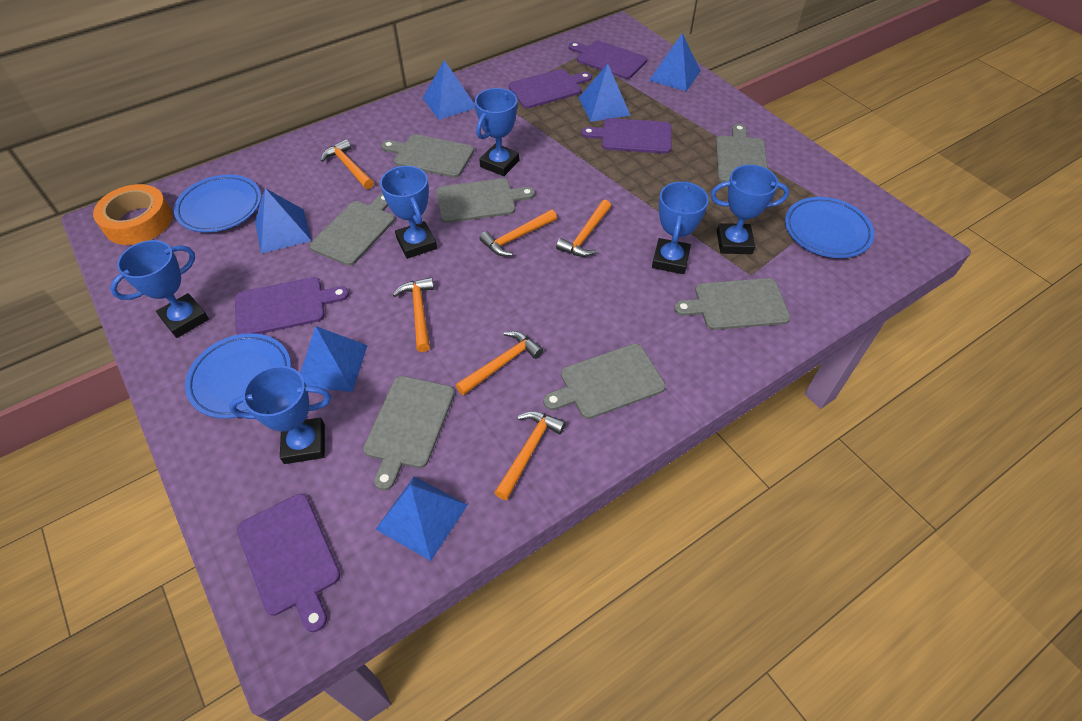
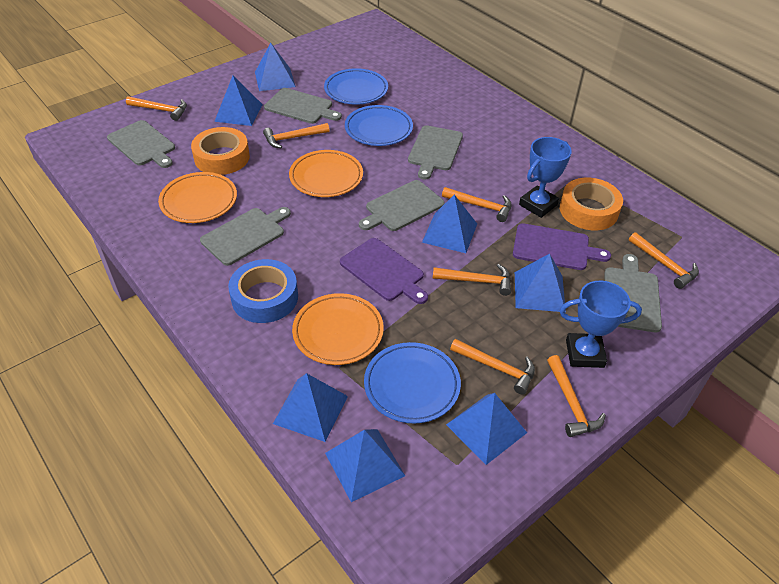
blue pyramid: [255,188,312,254] [300,326,368,392] [376,476,467,561] [423,60,476,120] [579,64,631,122] [649,33,701,91] = 6 -> [214,76,263,126] [255,43,296,91] [273,373,348,442] [325,429,405,502] [422,195,477,253] [446,393,527,465] [515,254,566,312] = 7
blue tape: none = 0 -> [228,259,298,323] = 1
blue trophy: [110,240,209,338] [229,366,331,464] [380,166,437,259] [475,88,519,176] [652,181,709,274] [710,165,789,254] = 6 -> [519,137,572,218] [559,281,642,368] = 2
grey cutting board: [309,193,395,266] [363,376,455,490] [381,134,474,178] [436,178,535,223] [543,344,666,419] [674,278,790,330] [716,124,768,183] = 7 -> [107,120,175,168] [200,207,291,266] [264,88,342,124] [359,180,445,231] [408,125,463,180] [604,254,662,332] = 6
orange hammer: [321,139,374,189] [393,277,434,352] [456,331,543,395] [479,210,557,256] [494,411,566,500] [556,200,611,257] = 6 -> [126,96,187,121] [263,123,329,148] [433,264,511,296] [442,187,512,222] [450,339,535,394] [547,355,606,437] [629,232,699,289] = 7
orange plate: none = 0 -> [158,172,237,223] [289,150,363,197] [292,293,384,365] = 3
orange tape: [93,184,172,245] = 1 -> [191,127,250,175] [560,178,623,230] = 2
purple cutting board: [235,277,349,335] [237,494,340,632] [509,69,592,108] [569,40,647,79] [581,118,671,154] = 5 -> [340,238,428,304] [513,223,611,270] = 2

